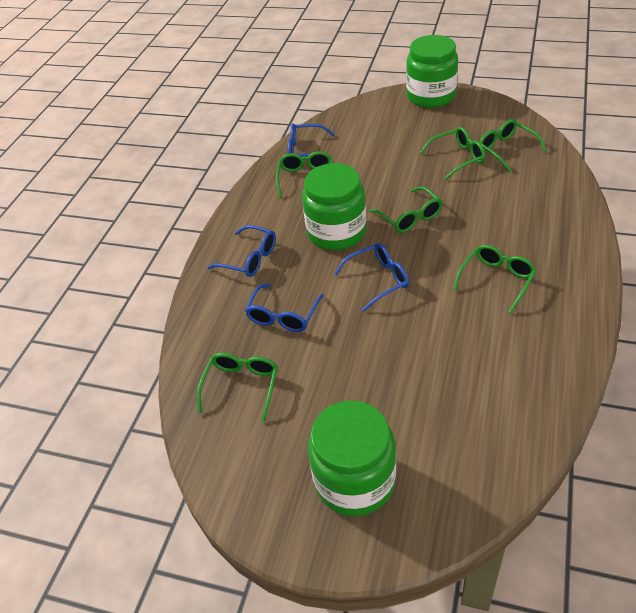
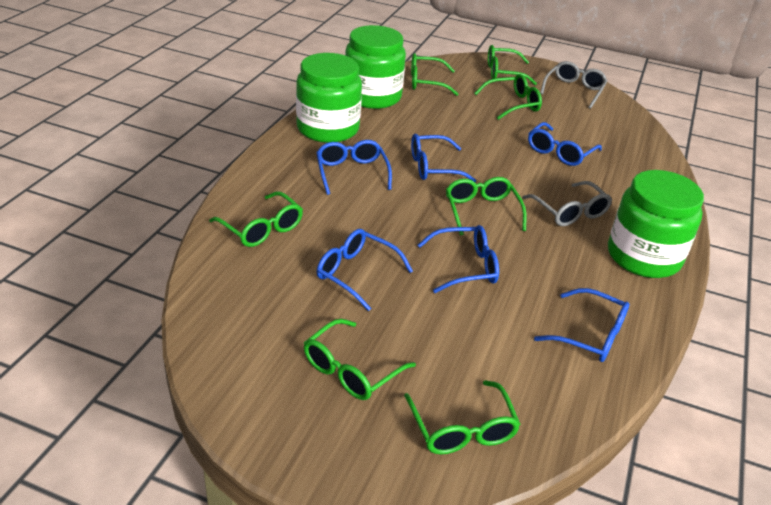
blue glasses: [207,225,276,277] [245,284,324,332] [288,123,335,157] [334,243,409,312] = 4 -> [316,140,392,195] [317,229,413,311] [411,134,476,182] [418,225,499,293] [528,122,602,166] [534,288,630,362] = 6
green glasses: [197,353,278,422] [276,151,333,198] [369,186,443,233] [420,127,485,180] [453,245,536,313] [479,119,547,172] = 6 -> [209,191,303,247] [304,319,416,400] [404,380,521,454] [411,53,458,96] [446,177,527,235] [474,74,542,120] [488,45,537,85] = 7
grey glasses: none = 0 -> [522,181,612,226] [540,61,607,109] = 2

